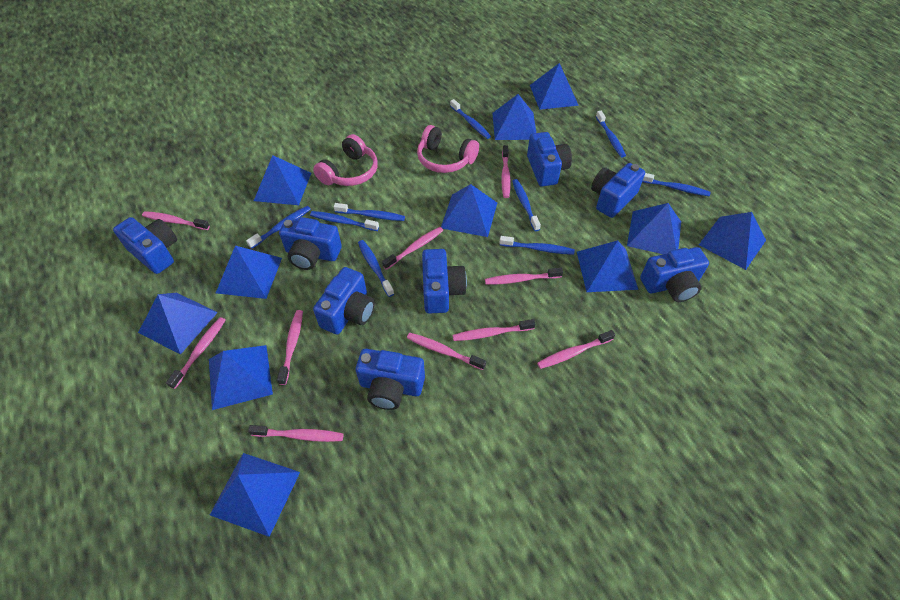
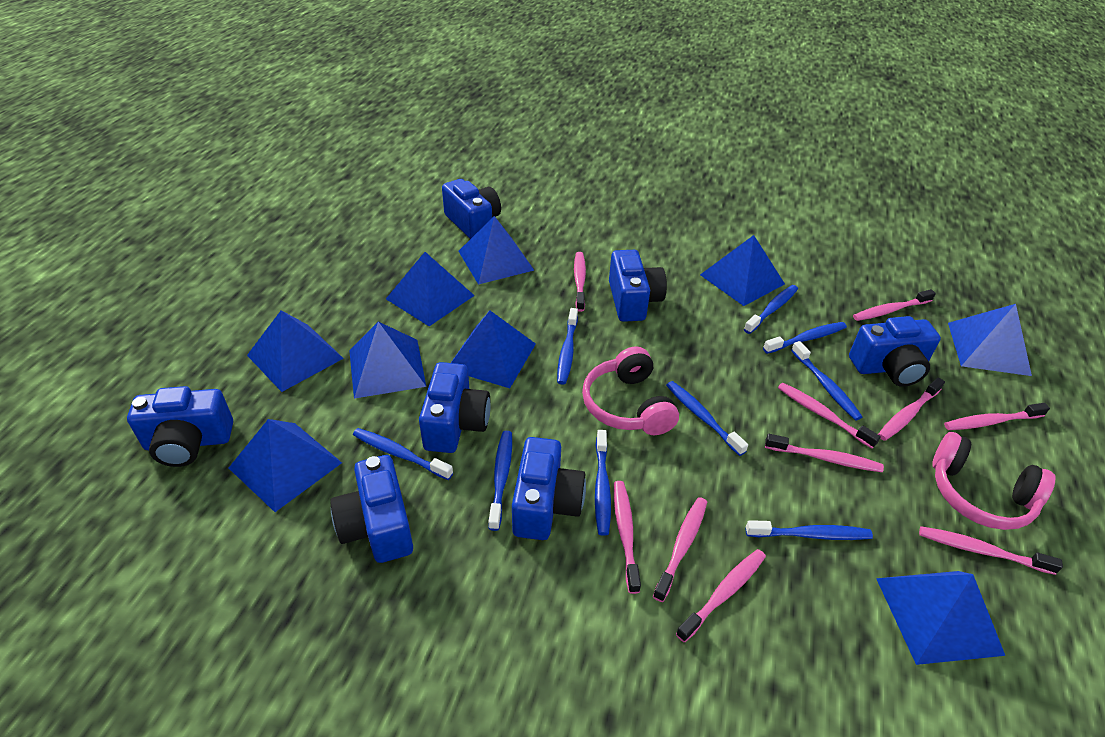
blue camera: [113,217,177,274] [279,217,342,270] [313,267,375,334] [356,349,425,410] [422,249,467,314] [527,132,572,187] [591,163,645,218] [640,247,709,302] = 8 -> [127,386,233,467] [330,455,413,563] [419,362,491,453] [442,179,501,239] [512,437,586,540] [609,250,667,322] [849,316,941,387] = 7
blue pyramid: [138,293,218,355] [209,345,273,410] [210,453,300,537] [216,246,282,299] [254,155,311,205] [441,184,497,237] [492,94,536,140] [530,63,579,110] [577,240,638,292] [627,203,681,254] [699,212,766,270] = 11 -> [229,419,342,512] [247,310,344,392] [349,322,426,399] [386,252,475,326] [451,311,536,388] [459,216,534,285] [700,235,785,306] [876,571,1005,665] [948,304,1032,376] = 9

